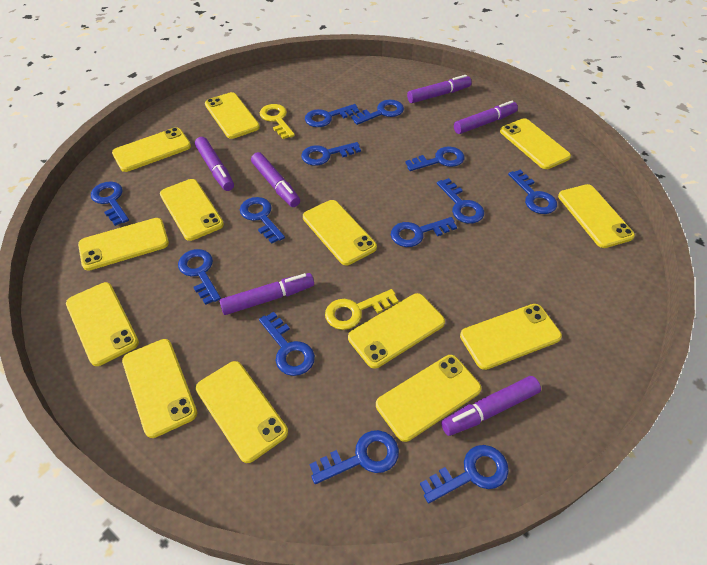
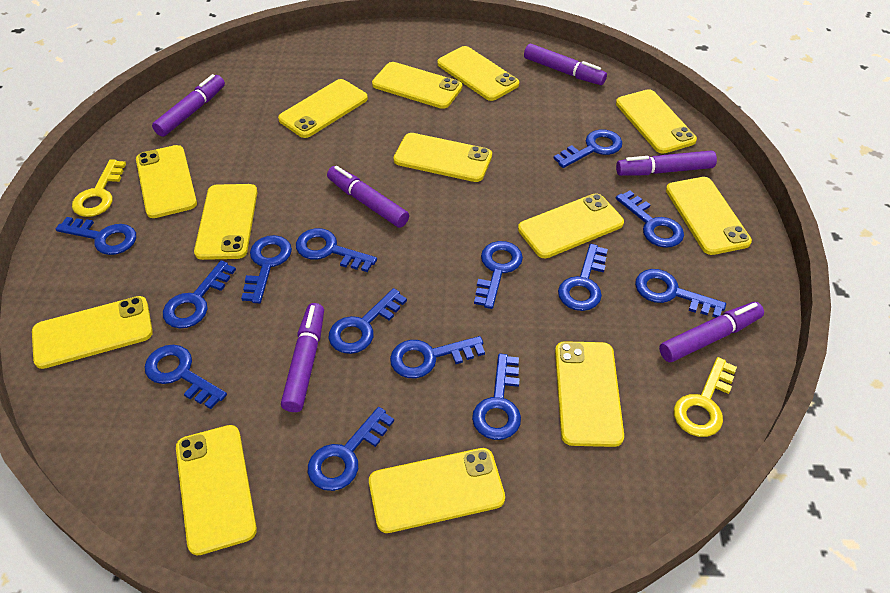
blue key: [91,181,129,226] [178,249,221,305] [240,197,285,244] [259,312,315,376] [301,142,361,166] [305,104,359,127] [310,430,399,484] [351,100,404,125] [391,217,457,247] [405,147,464,171] [420,445,509,503] [437,178,484,224] [508,170,557,214] = 13 -> [56,217,136,255] [145,345,227,409] [163,260,236,328] [241,235,292,303] [296,228,377,272] [308,407,394,491] [329,288,407,354] [390,336,485,378] [472,354,521,440] [474,241,523,309] [553,129,622,168] [558,244,608,311] [616,190,684,248] [635,269,726,317] = 14

